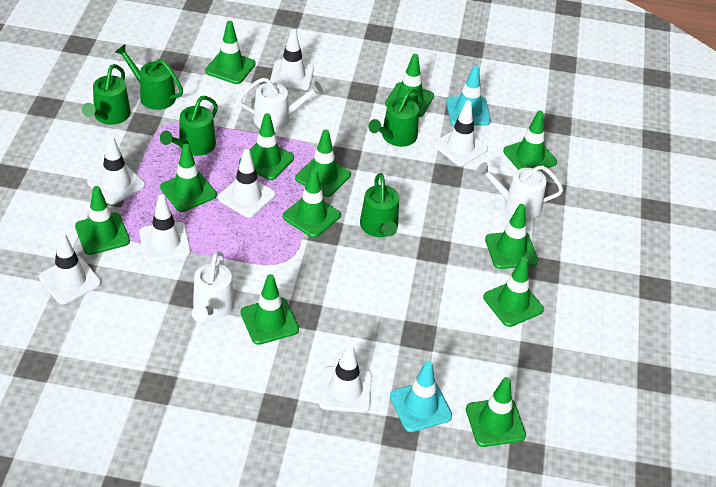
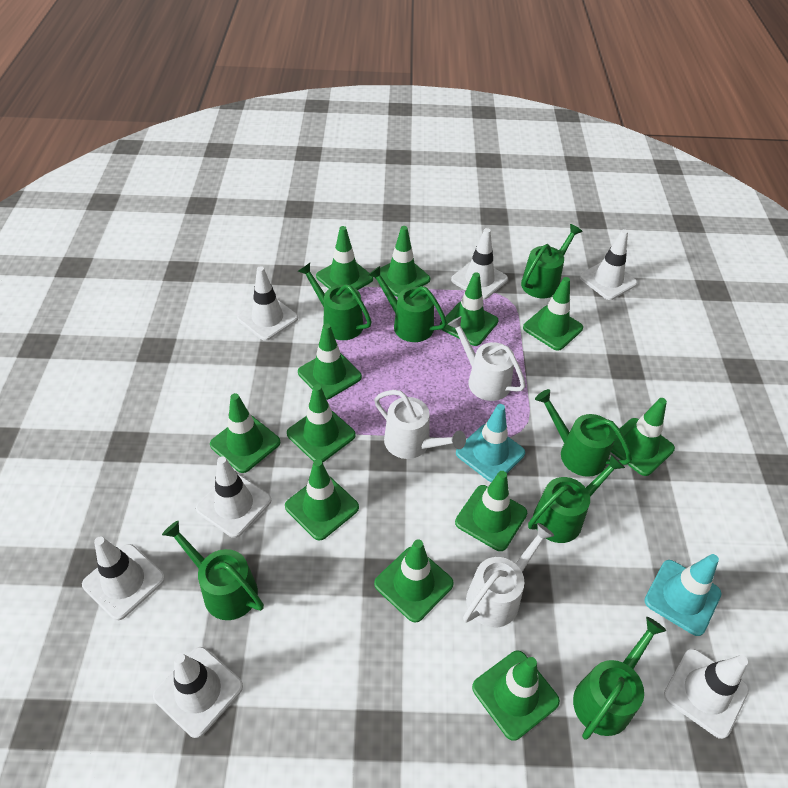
green watering can: [82,64,131,125] [115,44,183,110] [160,96,218,156] [360,173,399,237] [368,89,423,147] = 5 -> [162,520,264,620] [298,263,372,340] [368,266,447,342] [521,224,583,298] [528,455,625,543] [535,389,632,477] [573,617,666,740] = 7

